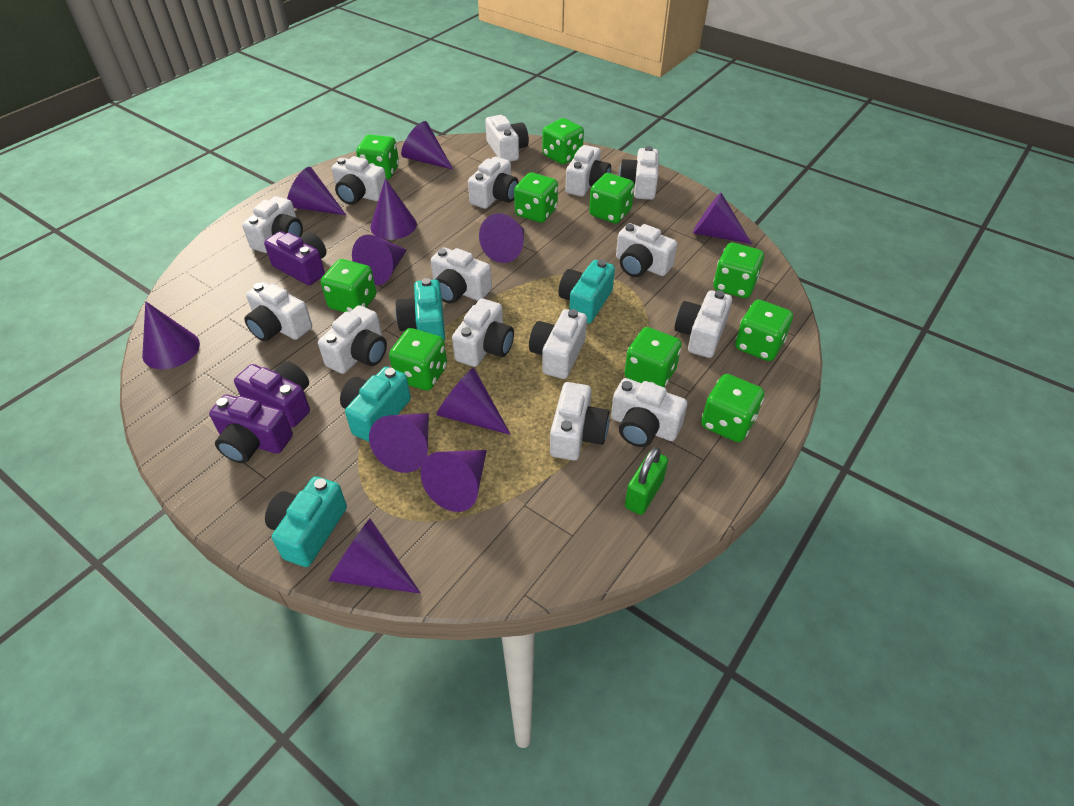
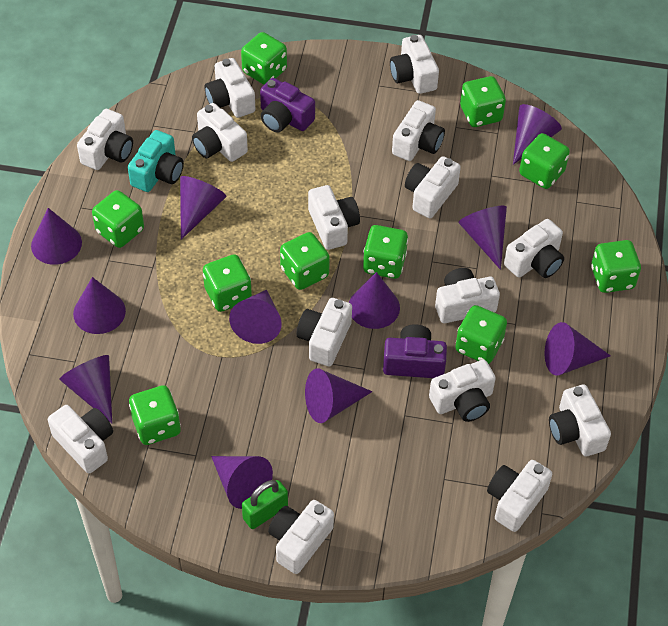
purple camera: [209,395,293,463] [234,361,310,427] [264,231,326,285] = 3 -> [260,78,315,133] [383,324,447,378] = 2
turquoise camera: [265,476,347,567] [340,367,411,442] [395,278,445,341] [558,260,615,323] = 4 -> [128,130,184,192] = 1

